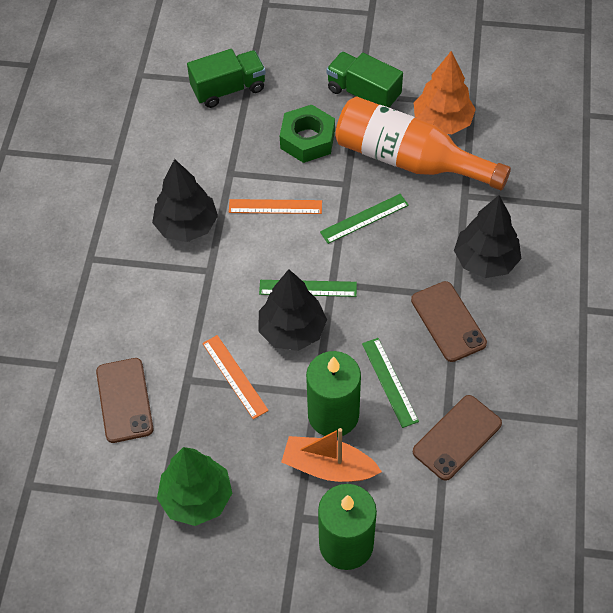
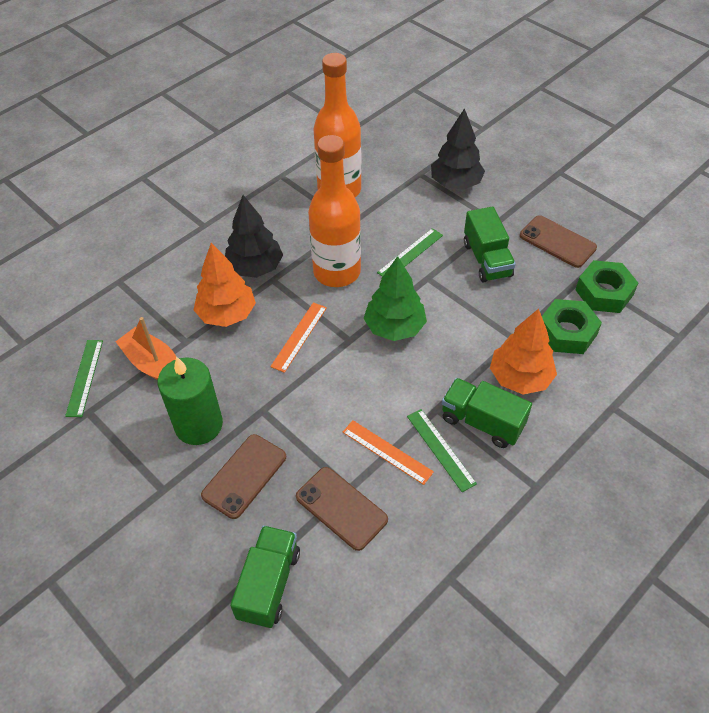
black tree: [152,159,218,242] [259,269,327,351] [454,195,521,278] = 3 -> [225,195,283,278] [431,108,485,190] = 2
green candle: [306,351,361,437] [318,484,377,570] = 2 -> [158,356,223,445] = 1
green nut: [280,105,335,163] = 1 -> [542,299,602,354] [575,260,638,313] = 2
green truck: [187,49,266,108] [326,52,403,108] = 2 -> [230,525,300,628] [442,378,532,448] [464,207,516,283] = 3
orange bottle: [335,96,511,191] = 1 -> [308,135,361,287] [314,53,362,197] = 2
orange tree: [414,51,476,134] = 1 -> [194,243,256,327] [490,309,557,394] = 2

